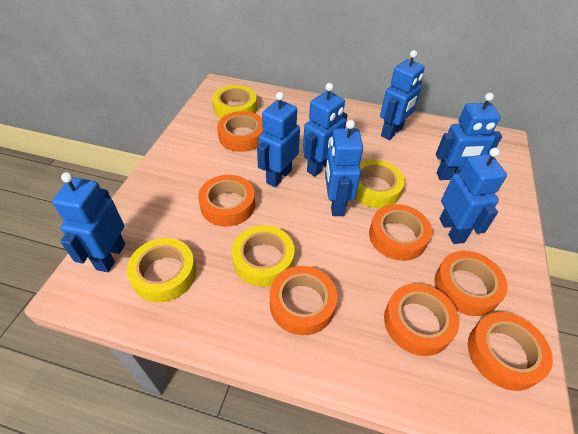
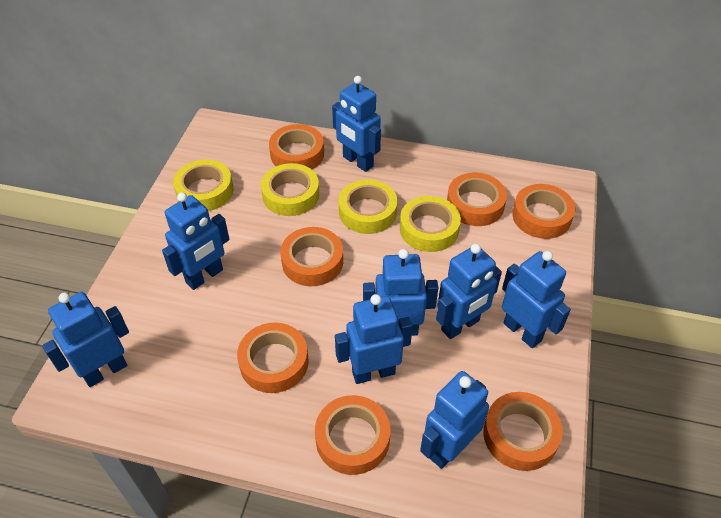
blue robot: [52,172,125,272] [257,92,300,187] [303,83,347,176] [325,120,363,216] [380,50,425,140] [436,93,502,180] [439,148,507,244] = 7 -> [42,292,129,387] [162,192,230,290] [332,76,381,172] [335,294,413,384] [363,249,438,336] [420,371,489,469] [436,244,502,339] [502,251,571,348] = 8

